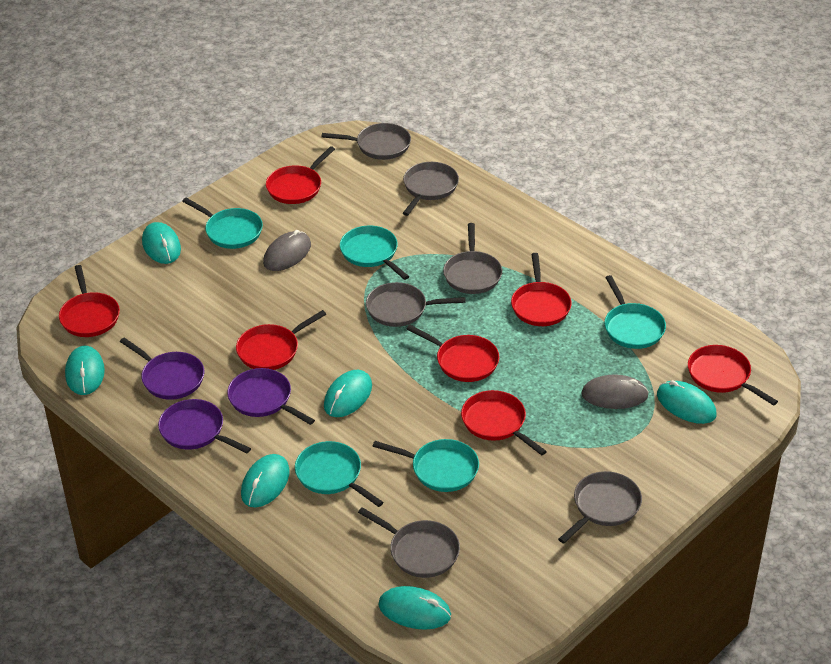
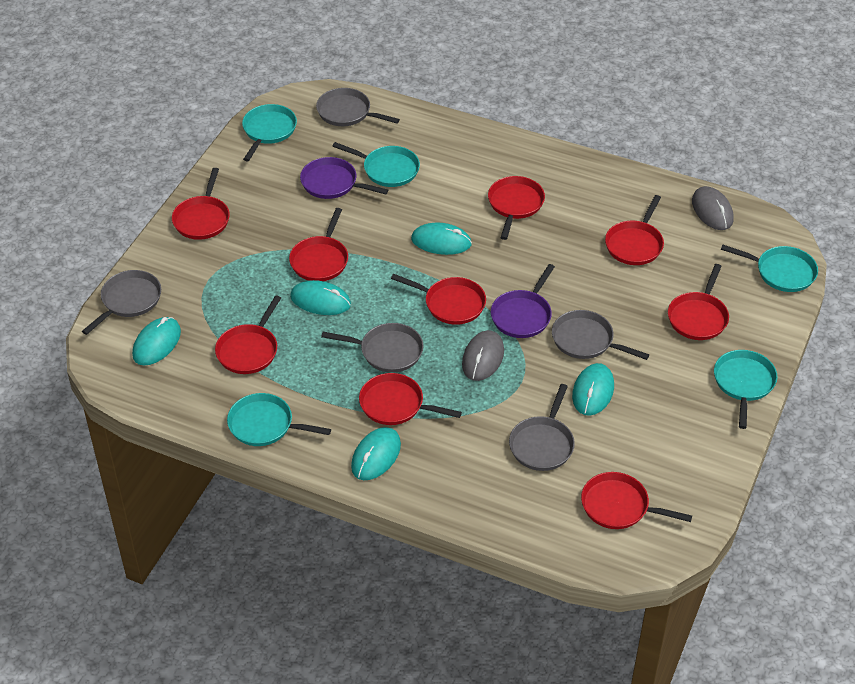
grey pan: [322,123,411,160] [358,507,460,578] [366,282,466,327] [403,162,459,216] [443,223,502,294] [558,471,642,544] = 6 -> [82,270,161,335] [316,88,400,126] [321,323,423,373] [509,384,575,471] [552,310,649,360] = 5
purple pan: [120,337,204,400] [158,399,251,453] [227,368,315,425] = 3 -> [300,157,388,199] [491,264,555,338] = 2
red pan: [59,265,120,337] [236,310,326,370] [266,146,335,204] [407,325,499,382] [461,390,547,456] [511,253,572,326] [688,345,778,406] = 7 -> [172,168,230,240] [215,295,281,374] [289,208,348,281] [359,373,462,425] [391,274,486,325] [488,176,545,240] [581,472,692,529] [605,195,664,265] [668,264,729,340] = 9
turquoise mouse: [65,346,105,395] [142,222,181,264] [241,454,290,508] [324,370,372,417] [379,586,451,630] [657,380,716,424] = 6 -> [132,317,181,366] [290,280,351,315] [351,427,401,480] [411,223,472,255] [572,363,614,416] = 5

